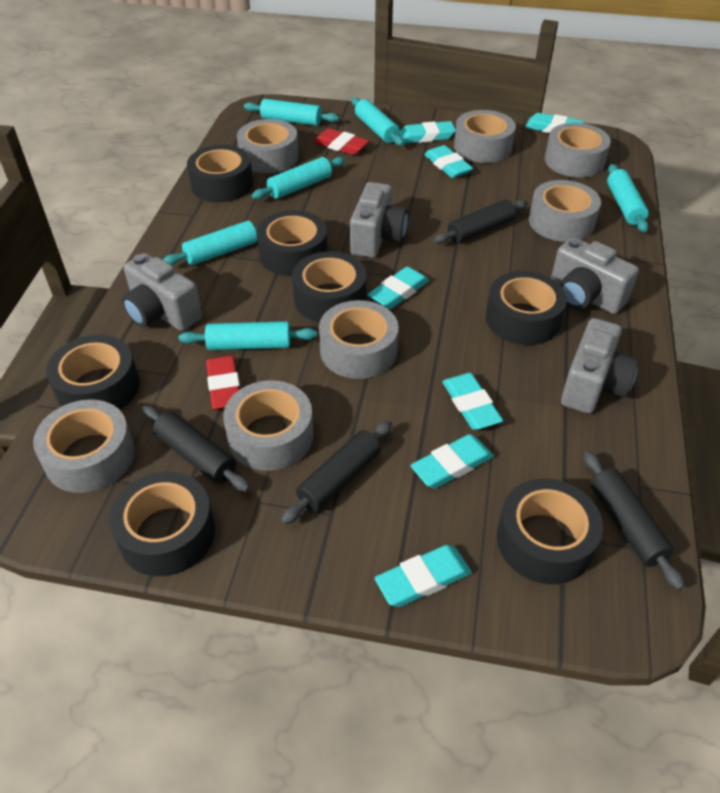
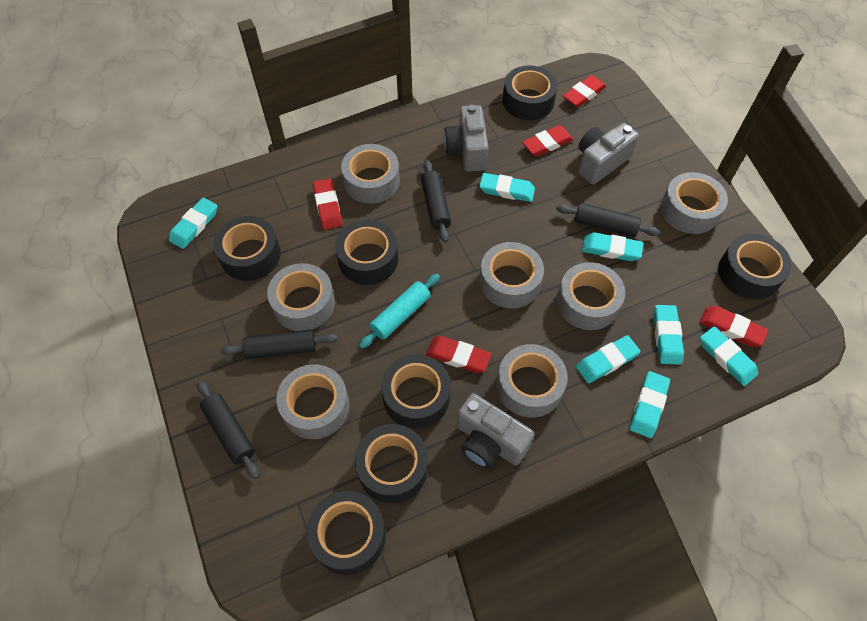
grey camera: [122,253,202,331] [350,182,408,258] [551,237,639,314] [561,318,639,414] = 4 -> [444,105,489,172] [457,393,535,469] [578,123,639,184] = 3
red eraser: [206,355,240,410] [313,128,369,155] = 2 -> [313,178,342,230] [426,336,491,373] [522,125,574,157] [563,75,606,107] [700,306,768,347] = 5
turquoise rolling pin: [163,221,258,265] [179,321,317,350] [244,99,339,126] [252,157,345,199] [352,97,404,146] [607,164,649,232] = 6 -> [359,274,440,349] = 1

